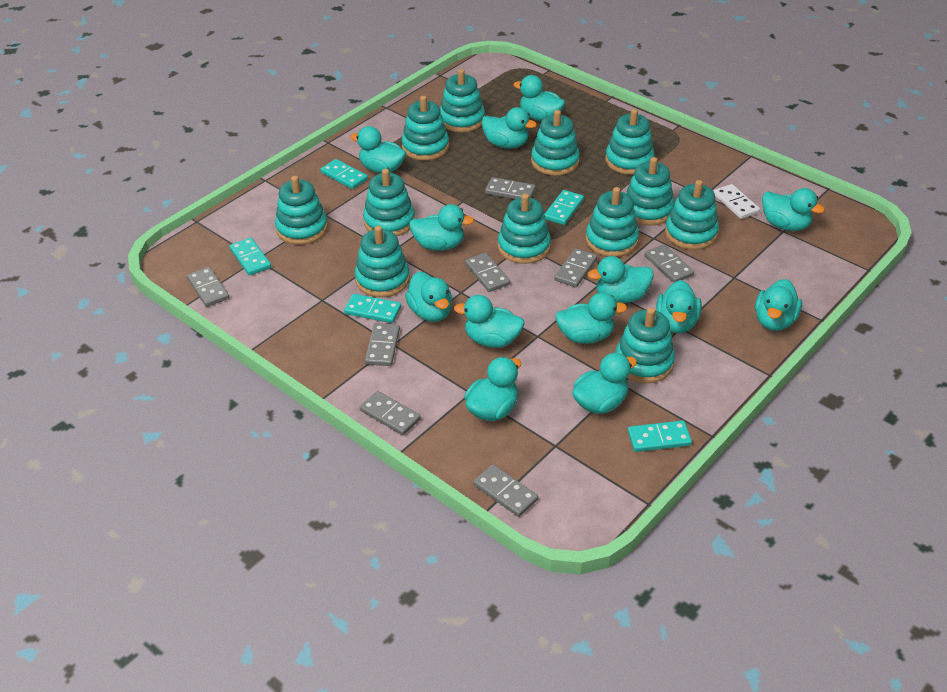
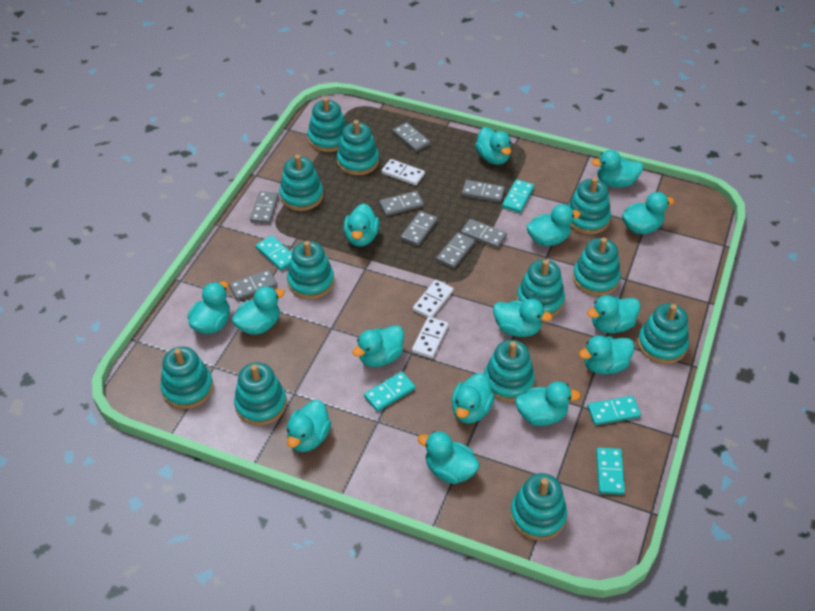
turquoise duck: [350,126,406,173] [405,272,452,322] [409,204,474,251] [454,295,525,348] [464,357,521,421] [482,107,537,149] [513,75,565,121] [555,292,627,344] [572,353,637,414] [588,256,654,303] [656,280,702,333] [755,279,802,331] [762,188,825,231] = 13 -> [187,281,230,334] [232,286,285,335] [287,400,331,452] [344,203,380,247] [352,325,404,367] [418,431,480,484] [451,373,495,424] [475,127,511,165] [493,299,552,337] [515,381,581,426] [526,204,581,246] [579,335,635,374] [587,295,641,333] [591,150,643,188] [622,192,674,234] = 15
white domino: [713,184,760,219] = 1 -> [382,159,425,186] [412,317,449,358] [413,280,454,318] = 3

